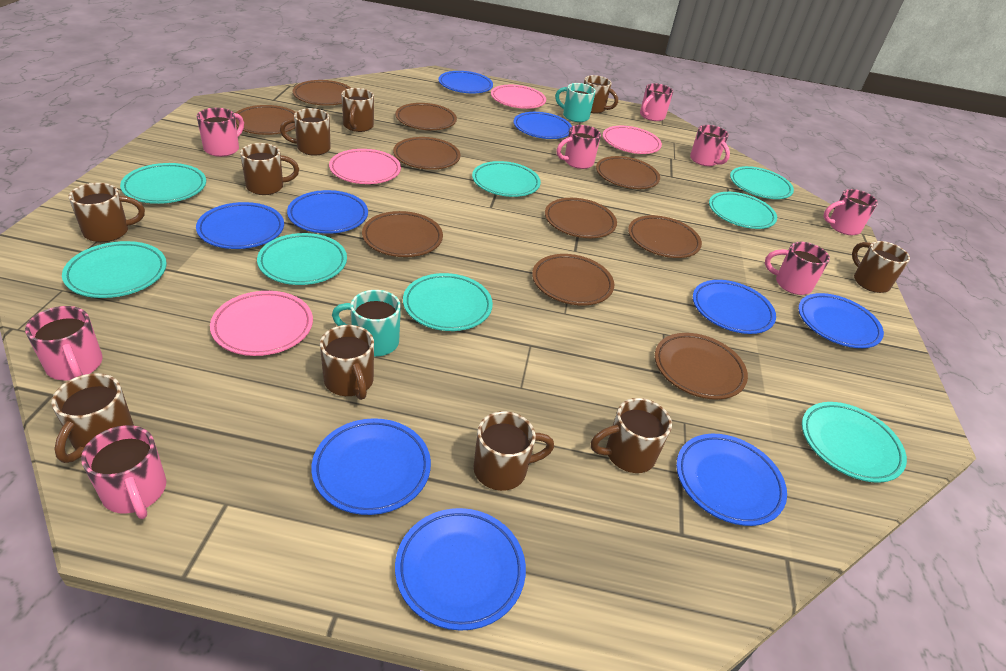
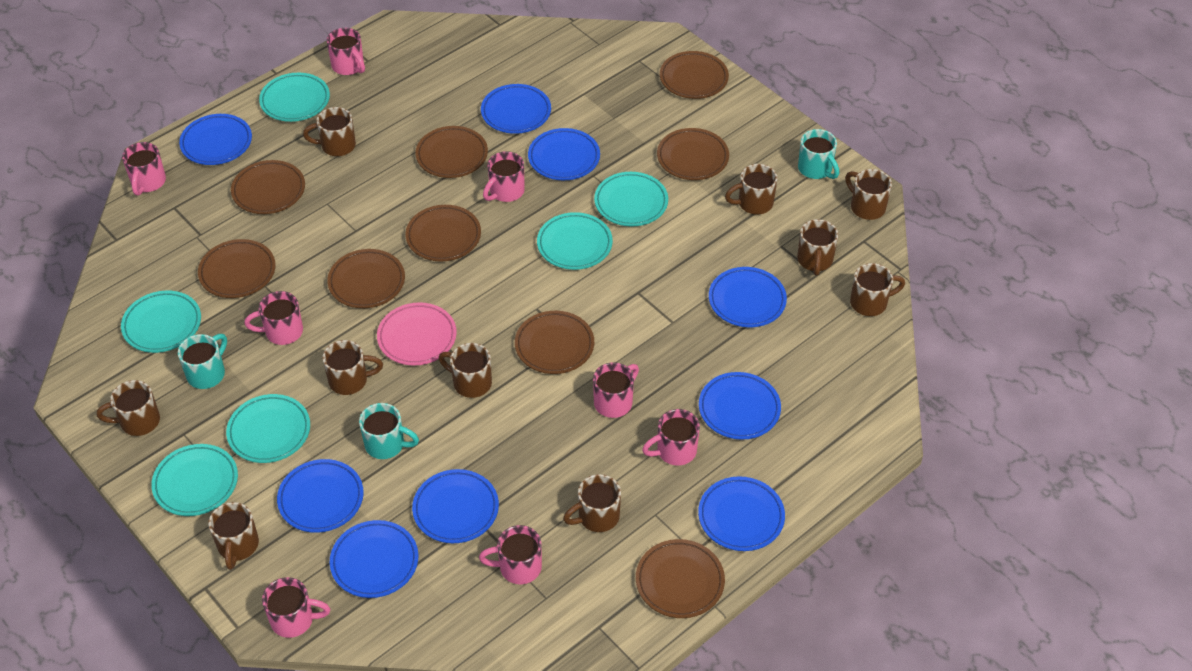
brown plate: [235,105,295,135] [293,80,351,105] [362,211,443,257] [393,137,460,170] [395,103,457,130] [532,254,614,305] [545,198,617,238] [596,156,660,189] [628,215,702,258] [655,333,748,399] = 10 -> [198,239,275,298] [231,160,305,214] [327,249,405,308] [406,205,481,262] [416,126,488,178] [515,311,594,374] [636,539,725,618] [657,128,729,180] [660,51,729,99] = 9
pink plate: [210,291,313,356] [329,149,401,184] [491,85,546,109] [603,126,662,154] = 4 -> [377,302,457,366] = 1
turquoise mug: [332,290,401,357] [555,83,596,122] = 2 -> [178,334,227,389] [359,403,419,459] [798,129,839,179] = 3
turquoise plate: [62,241,167,298] [120,163,206,204] [257,233,347,285] [403,273,493,331] [472,161,541,197] [709,192,777,229] [730,166,794,199] [802,402,907,483] = 8 -> [121,290,201,353] [151,444,238,516] [226,394,310,463] [259,73,330,122] [537,212,613,270] [594,172,668,226] = 6

